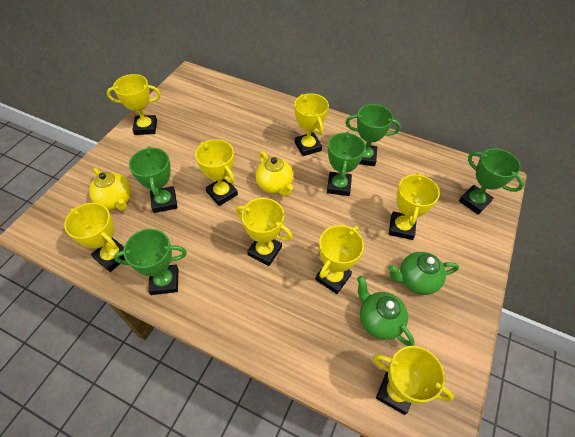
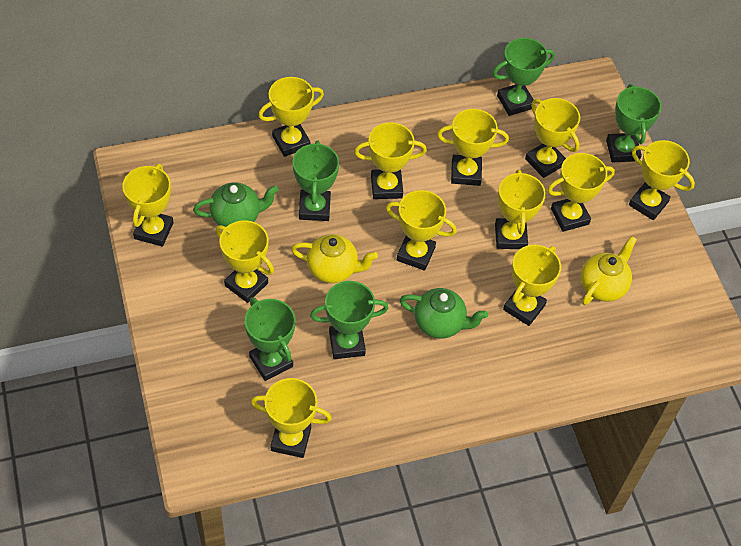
yellow trophy: [64,203,125,272] [107,74,161,135] [195,139,238,206] [235,198,293,266] [294,93,329,156] [315,225,364,294] [373,346,454,415] [389,173,440,240] = 8 -> [122,164,174,247] [216,220,274,303] [251,378,332,458] [258,77,324,157] [354,122,427,199] [386,190,457,271] [437,109,509,186] [495,169,546,249] [503,245,561,326] [525,98,580,178] [547,153,615,232] [629,140,695,220] = 12

